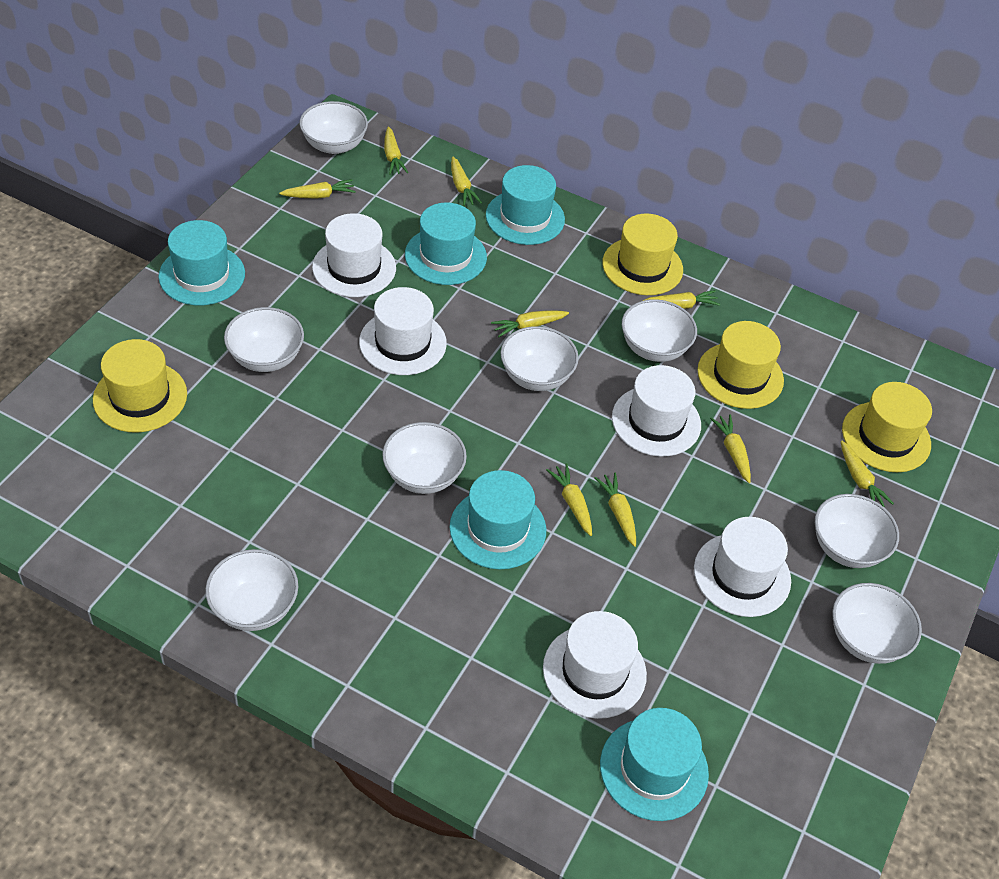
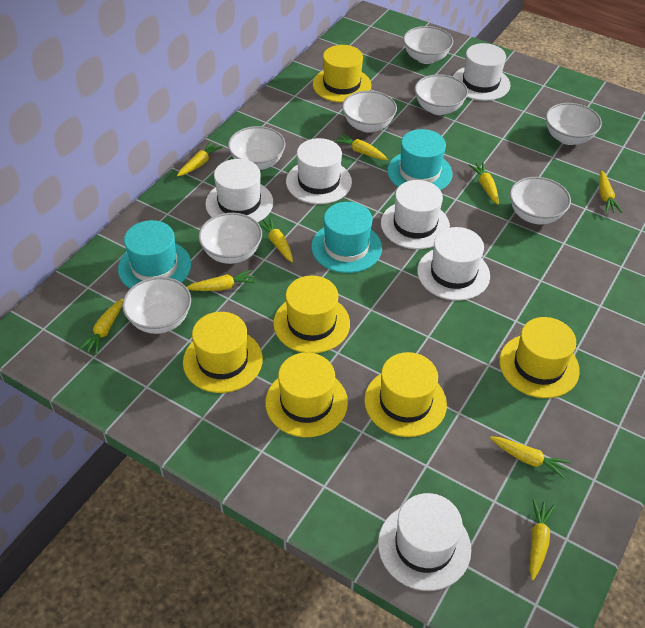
turquoise hat: [158,220,245,305] [405,202,487,285] [450,470,546,569] [486,165,565,245] [600,708,709,821] = 5 -> [118,220,191,288] [311,202,382,273] [387,129,453,190] = 3
white hat: [312,213,396,297] [359,287,447,375] [543,611,647,719] [612,365,701,457] [694,517,791,617] = 5 -> [205,159,273,222] [286,138,352,204] [378,493,471,591] [381,180,450,249] [417,227,490,301] [453,43,510,101] = 6
yellow hat: [93,339,187,433] [602,214,683,295] [697,321,784,409] [842,382,932,472] = 4 -> [183,312,263,393] [265,352,348,437] [273,276,350,353] [313,45,371,103] [364,352,447,437] [499,317,580,398] = 6

